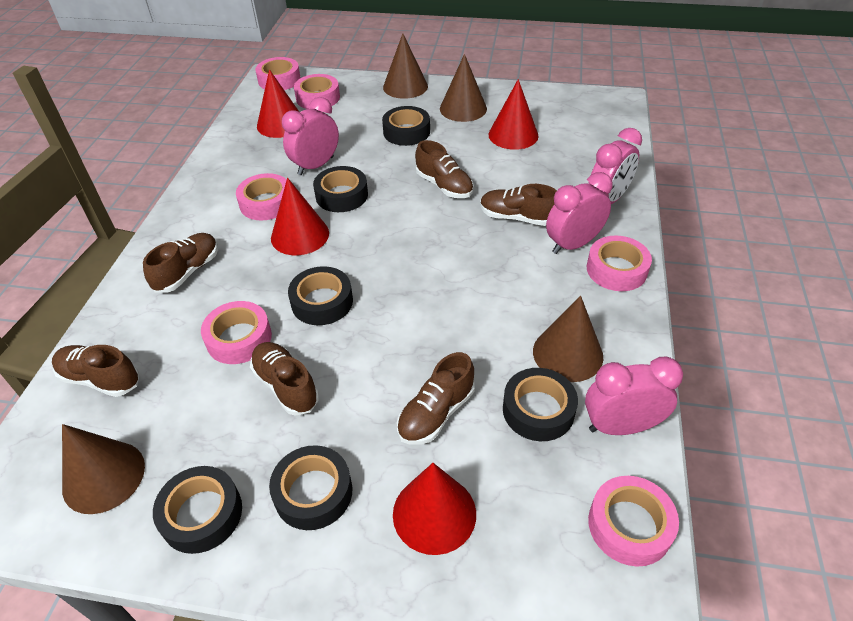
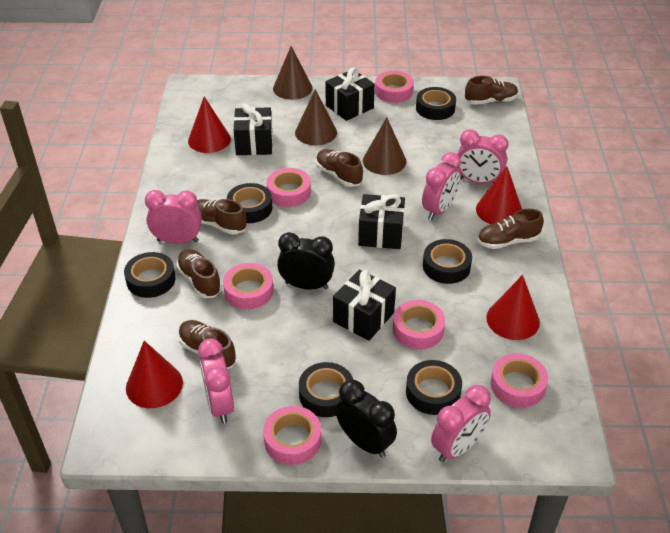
black clock: none = 0 -> [277,232,335,290] [335,380,397,458] = 2
black gift: none = 0 -> [234,104,273,155] [325,67,375,121] [333,269,396,341] [358,194,405,249] = 4
brown cone: [62,424,145,514] [383,34,428,99] [440,54,487,122] [533,296,603,382] = 4 -> [273,46,313,100] [295,89,337,145] [363,117,406,175] = 3
pink clock: [282,97,339,175] [546,172,612,254] [585,357,683,435] [588,128,642,204] = 4 -> [145,190,202,244] [198,338,234,423] [422,152,461,220] [431,385,491,462] [457,129,509,184] = 5

